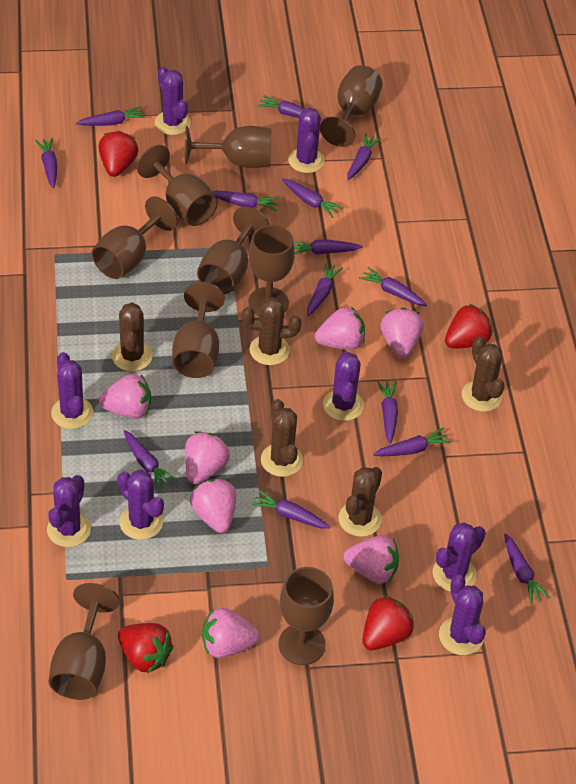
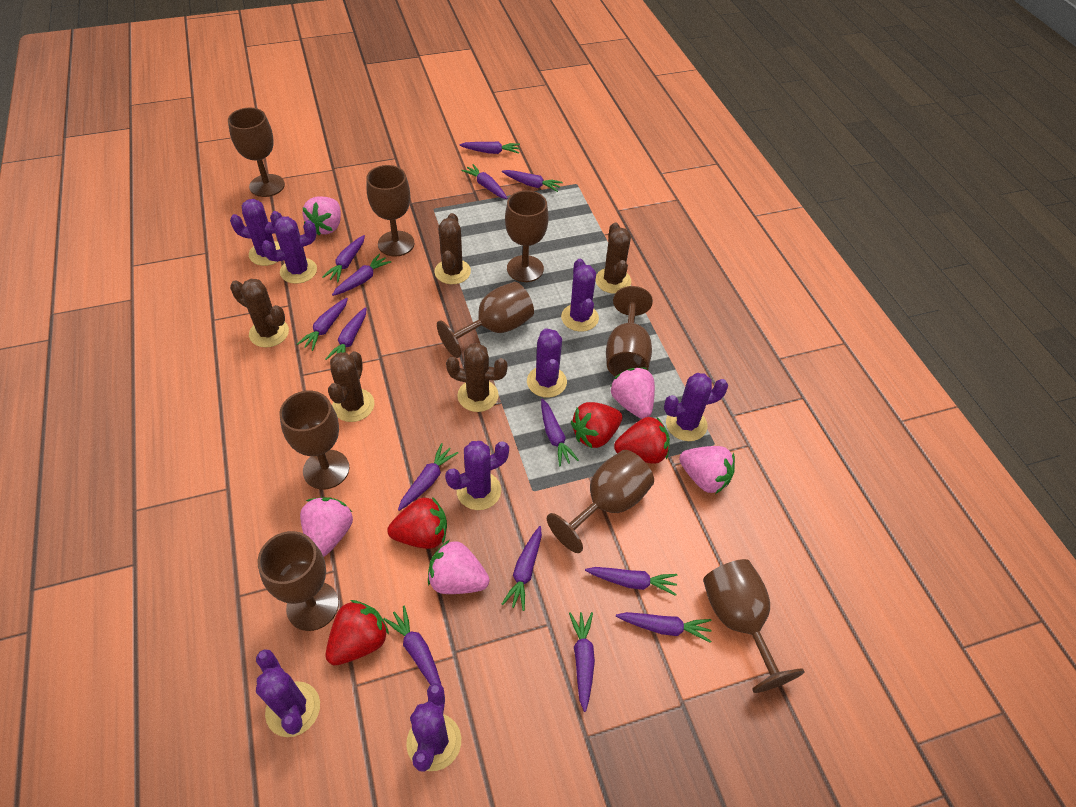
pink strawberry: [99,374,151,419] [185,431,230,484] [190,479,236,533] [202,608,260,658] [315,307,365,350] [343,535,399,584] [380,308,424,358] = 7 -> [300,497,353,557] [302,196,341,235] [428,540,490,594] [610,368,655,419] [679,446,735,494] = 5

